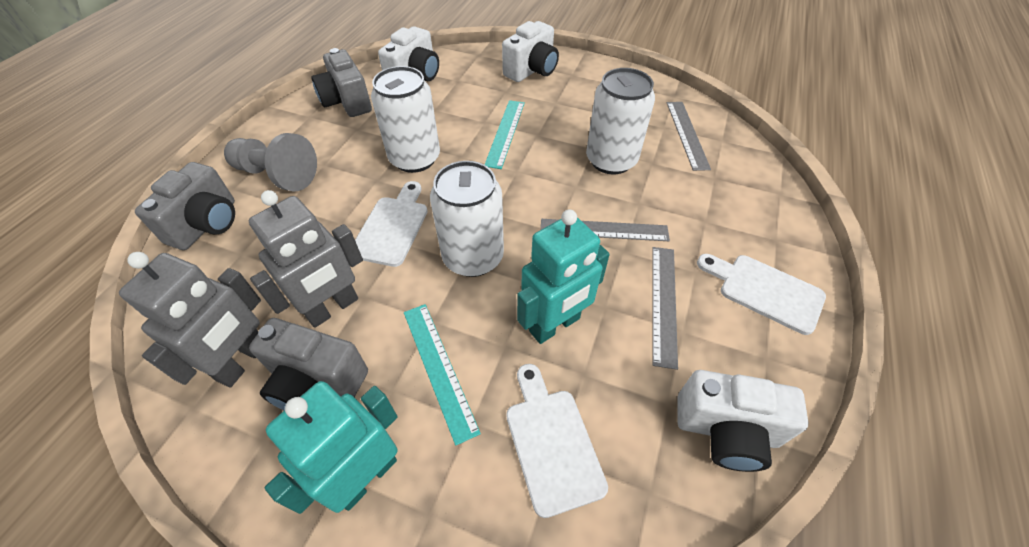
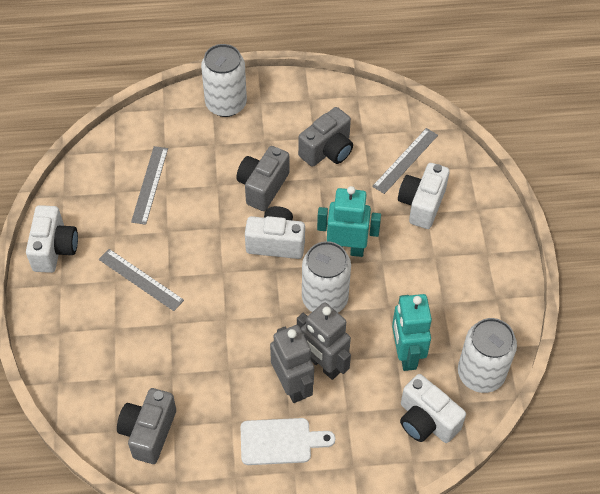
grey pawn: [224,133,317,191] = 1 -> none = 0
turquoise ruler: [404,304,481,446] [484,100,525,169] = 2 -> none = 0
white camera: [378,26,439,81] [502,21,559,82] [677,370,809,472] = 3 -> [26,205,78,273] [245,206,305,259] [398,163,450,229] [400,374,466,443] = 4
white cutting board: [355,181,428,267] [506,364,608,518] [697,254,826,335] = 3 -> [241,418,335,465] = 1

